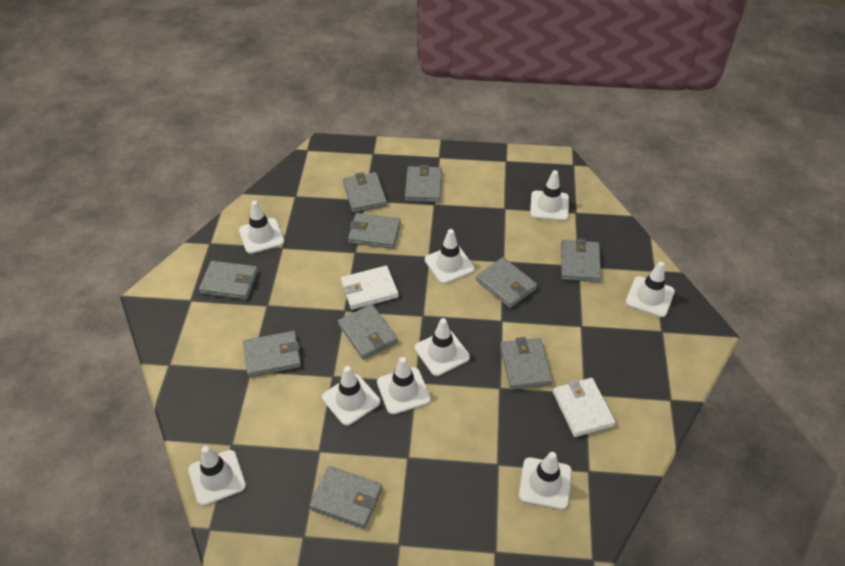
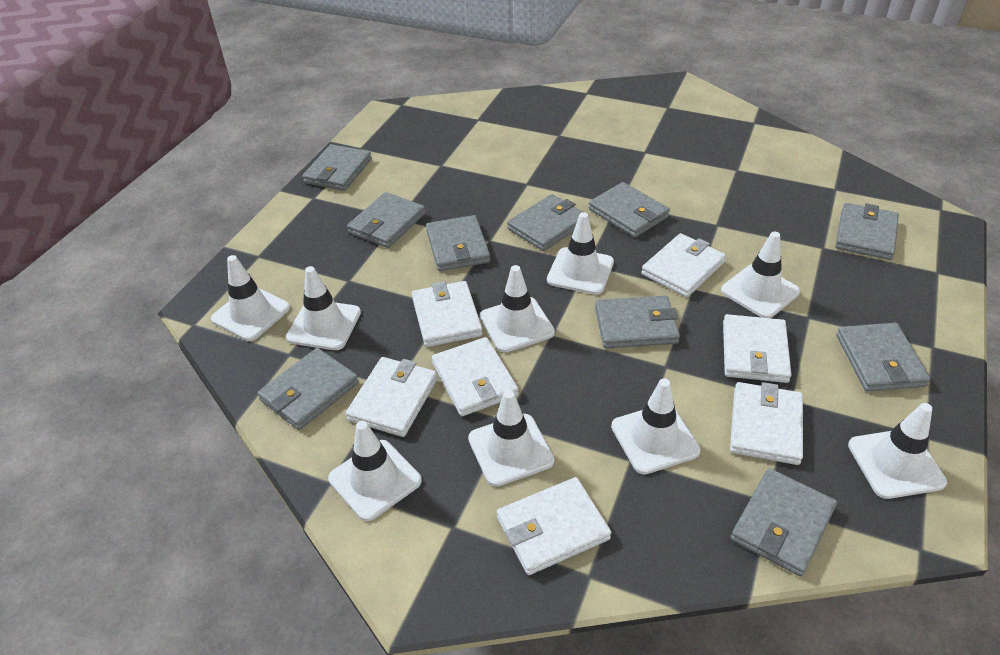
white wallet: [341,266,399,310] [553,378,616,437] = 2 -> [346,357,437,437] [412,281,483,347] [432,337,519,416] [497,477,611,575] [641,233,726,297] [723,314,792,383] [730,382,803,465] = 7

